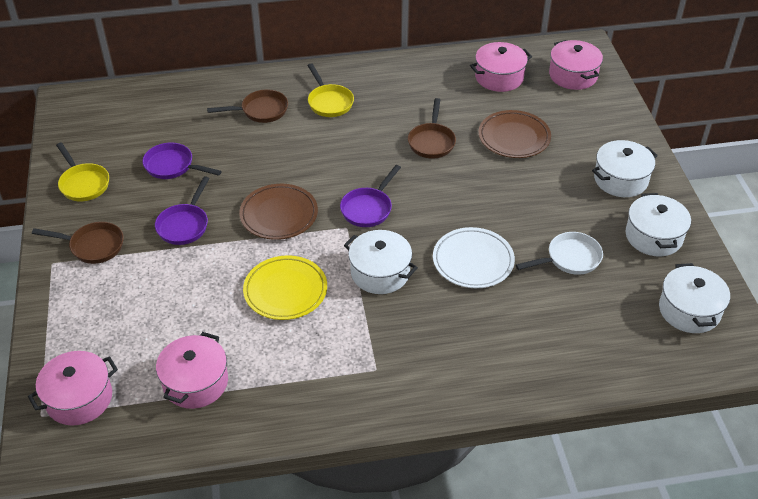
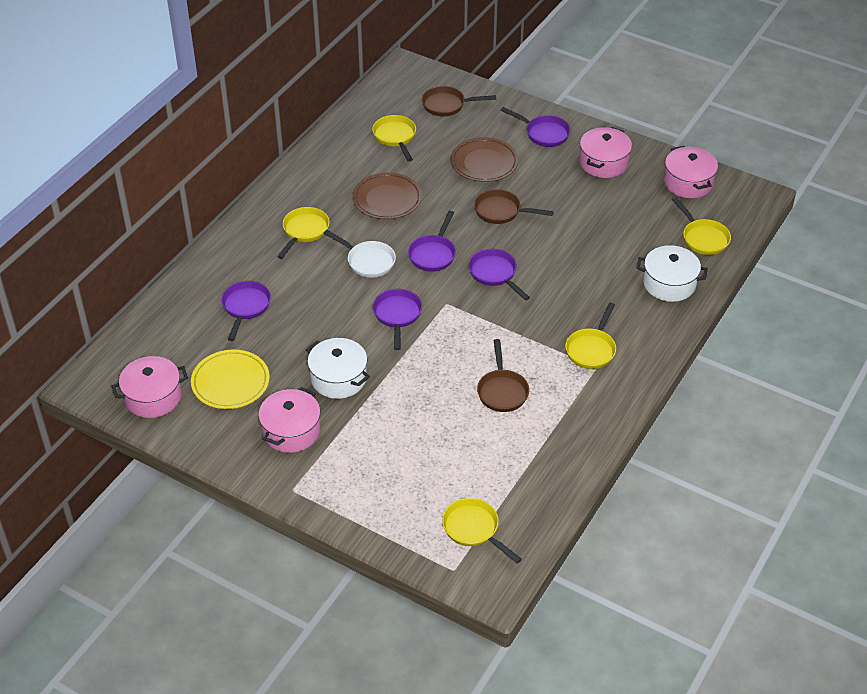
purple pan: [142,143,221,179] [155,176,210,245] [340,165,401,227] = 3 -> [221,281,271,341] [373,289,422,350] [408,211,456,272] [468,249,530,300] [501,107,571,147] = 5
white plate: [433,227,515,288] = 1 -> none = 0
white pot: [344,230,418,294] [592,140,658,197] [626,193,691,256] [659,263,730,333] = 4 -> [306,338,370,399] [637,245,708,302] = 2
yellow pan: [56,143,109,201] [307,63,354,117] = 2 -> [277,207,330,259] [372,115,416,162] [442,498,522,564] [565,303,616,369] [672,197,731,255] = 5

